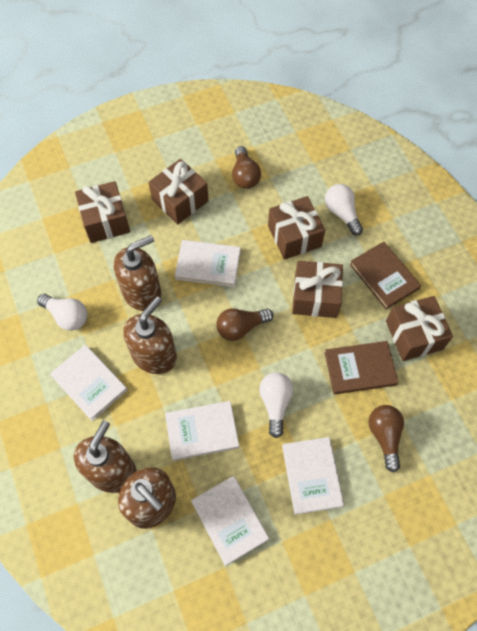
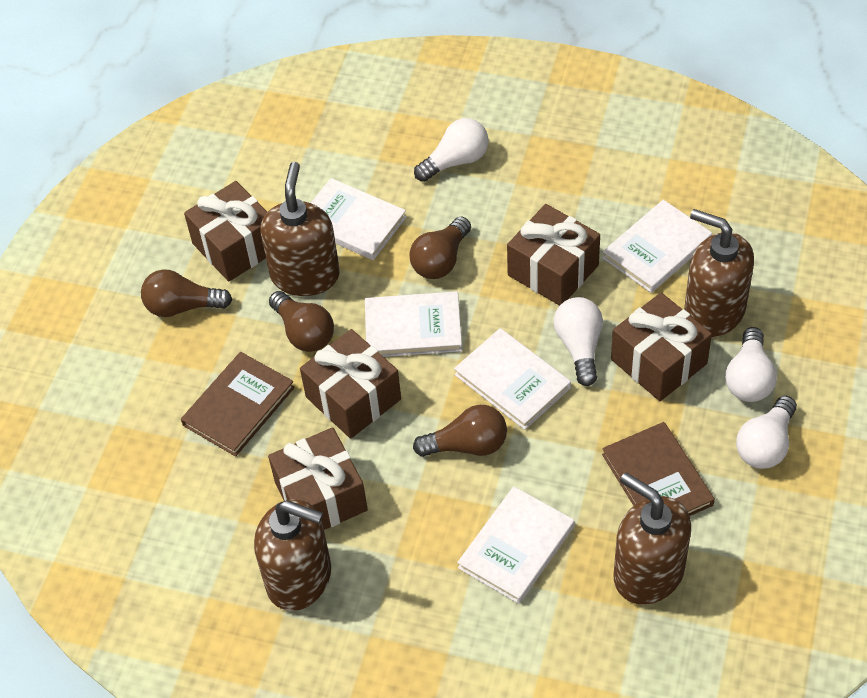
brown light bulb: [216,308,273,341] [232,146,261,189] [368,405,404,472] = 3 -> [141,269,232,317] [269,291,334,352] [410,216,471,279] [413,405,507,457] = 4
white light bulb: [37,294,87,331] [259,372,293,438] [325,184,363,236] = 3 -> [414,118,488,182] [554,297,603,386] [726,327,777,402] [736,396,797,469] = 4

